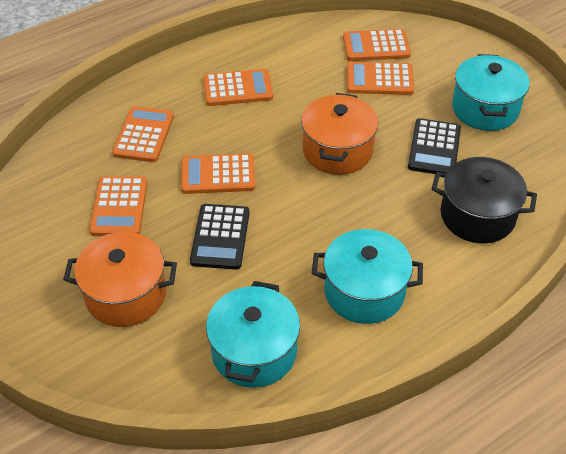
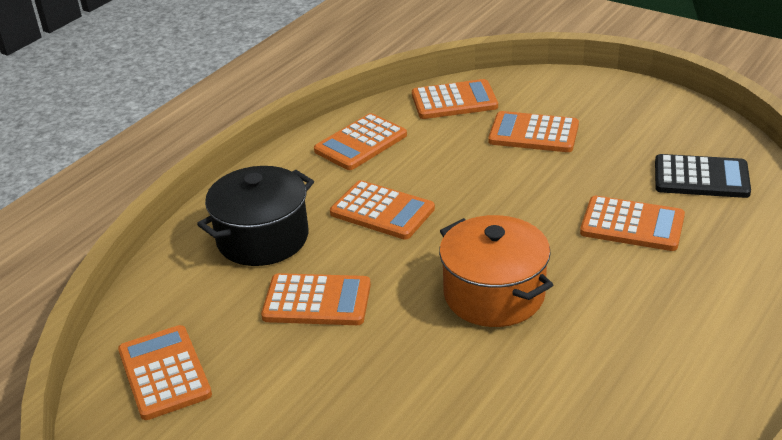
black calculator: [190,204,250,270] [408,118,461,174] = 2 -> [655,154,751,198] = 1
orange calculator: [89,176,147,236] [112,106,174,162] [181,153,255,194] [203,69,273,106] [343,29,411,61] [347,62,414,95] = 6 -> [118,325,212,420] [261,273,371,325] [314,113,407,170] [330,180,435,240] [412,79,498,119] [488,111,579,152] [580,196,685,251] = 7
orange pot: [63,232,177,327] [301,93,378,175] = 2 -> [439,215,553,327] = 1
turquoise pot: [206,281,300,388] [312,229,423,324] [452,54,530,131] = 3 -> none = 0

